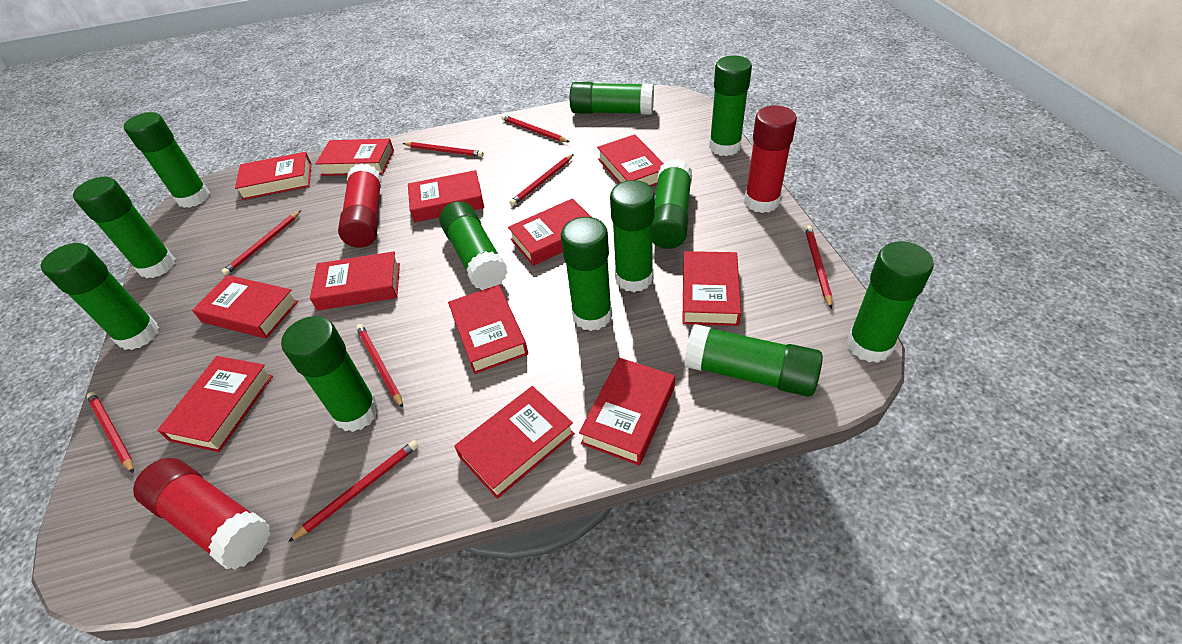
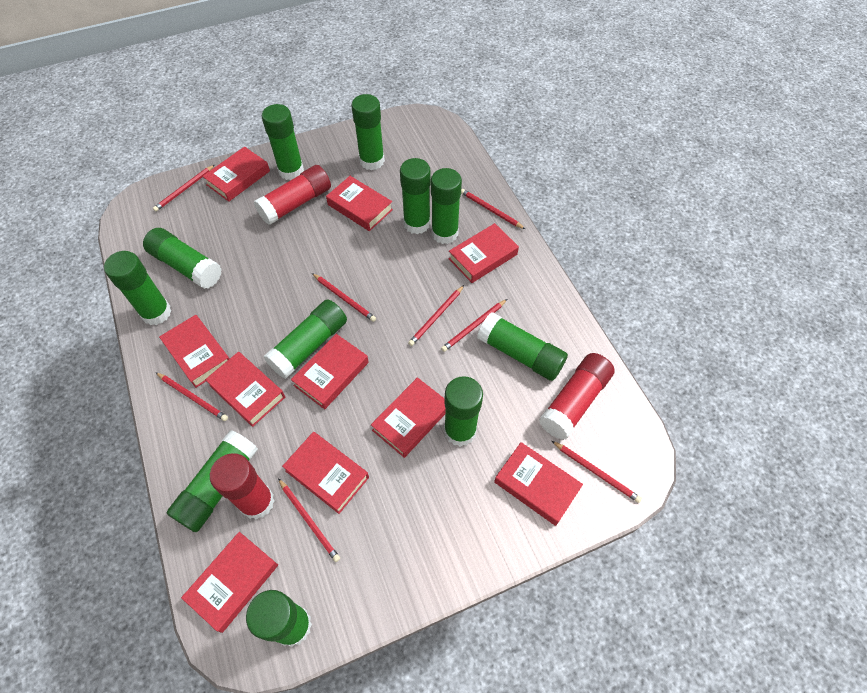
green glue stick: [41,243,159,350] [73,177,175,278] [124,112,210,208] [281,316,379,432] [439,201,508,290] [561,217,612,331] [570,82,654,115] [610,180,655,292] [653,159,692,249] [684,324,823,397] [709,55,752,156] [847,241,934,363] = 12 -> [104,251,172,325] [143,228,222,289] [167,430,258,532] [246,590,312,647] [262,104,304,180] [264,299,347,379] [351,94,385,170] [400,158,431,234] [431,168,462,244] [444,376,483,447] [477,312,568,381] = 11
red book: [157,356,273,452] [192,275,298,339] [235,152,311,200] [310,251,400,311] [316,139,394,176] [408,170,484,222] [448,285,528,374] [454,386,575,499] [508,198,591,266] [579,358,675,466] [597,134,664,187] [682,251,741,326] = 12 -> [159,315,230,388] [181,532,278,633] [202,146,270,202] [205,352,285,427] [282,432,369,514] [291,334,369,409] [326,176,393,231] [371,377,446,458] [449,223,519,283] [494,442,583,526] = 10

